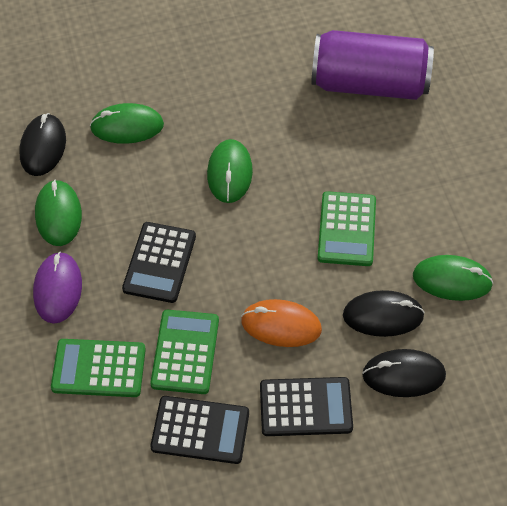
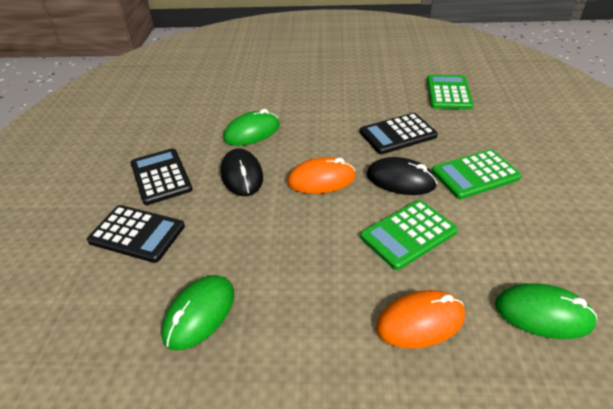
black mouse: [19,113,66,176] [343,290,425,337] [362,349,446,397] = 3 -> [221,148,263,196] [367,157,437,195] = 2
green mouse: [35,179,82,246] [90,103,164,144] [207,139,253,203] [413,255,494,301] = 4 -> [161,275,234,351] [223,109,280,146] [495,283,597,339] = 3
orange mouse: [241,299,322,347] = 1 -> [287,157,356,194] [376,290,465,349] = 2
purple can: [311,30,434,100] = 1 -> none = 0
purple mouse: [33,251,82,324] = 1 -> none = 0

